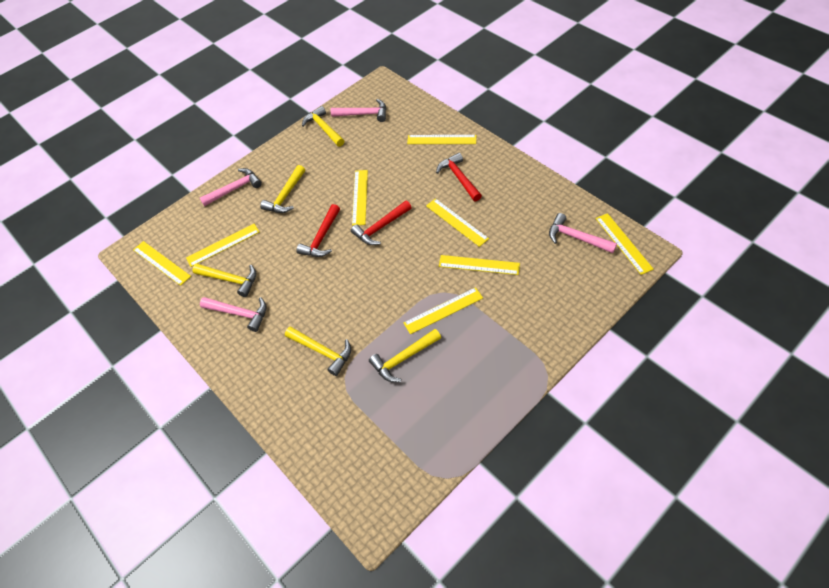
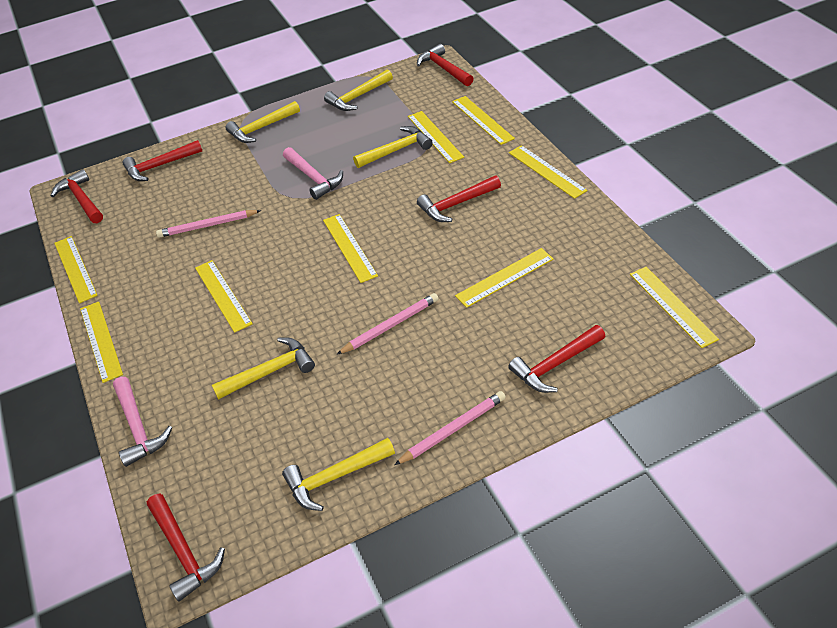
pink hammer: [200,168,262,206] [200,297,267,332] [331,99,386,122] [549,213,617,253] = 4 -> [113,377,172,467] [283,147,343,200] = 2
pink pencil: none = 0 -> [156,210,261,238] [336,293,439,355] [394,391,506,465] = 3
red hammer: [296,204,340,257] [351,200,412,245] [436,153,482,201] = 3 -> [51,169,103,223] [122,140,202,181] [147,494,225,602] [417,44,474,86] [417,176,501,222] [508,325,605,393] = 6
yellow ruler: [133,241,191,286] [186,224,260,267] [352,170,368,226] [404,287,483,334] [407,135,476,144] [426,198,489,247] [439,255,520,275] [595,213,654,275] = 8 -> [54,236,98,303] [80,301,123,383] [195,260,253,333] [323,214,378,283] [408,111,464,163] [452,96,515,145] [455,248,554,308] [509,145,588,199] [630,267,719,348] = 9

